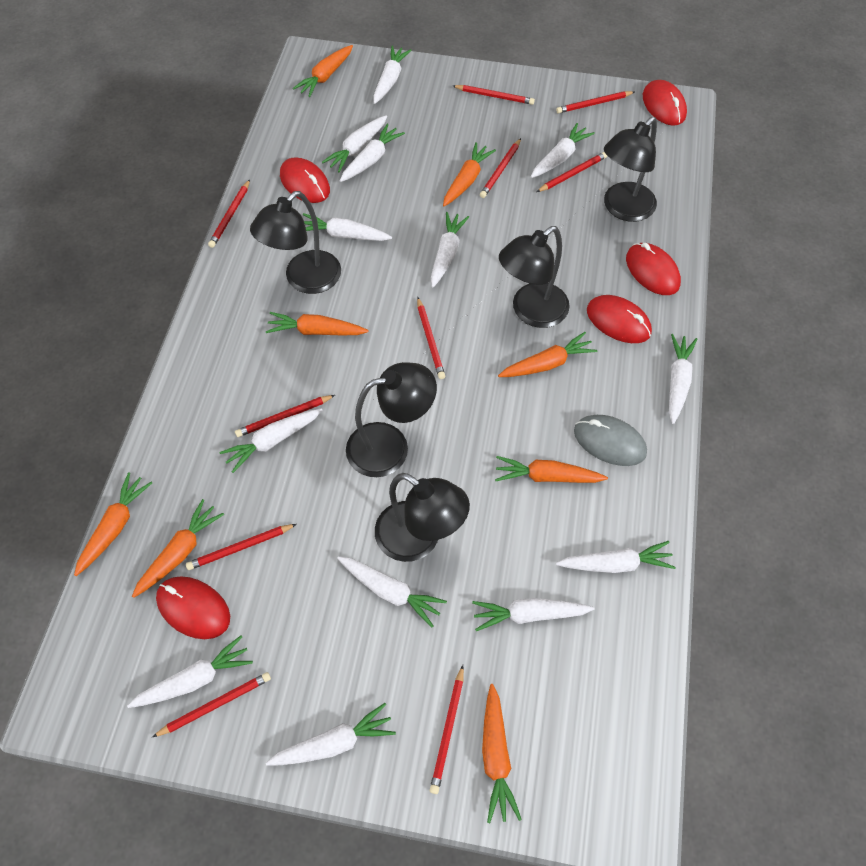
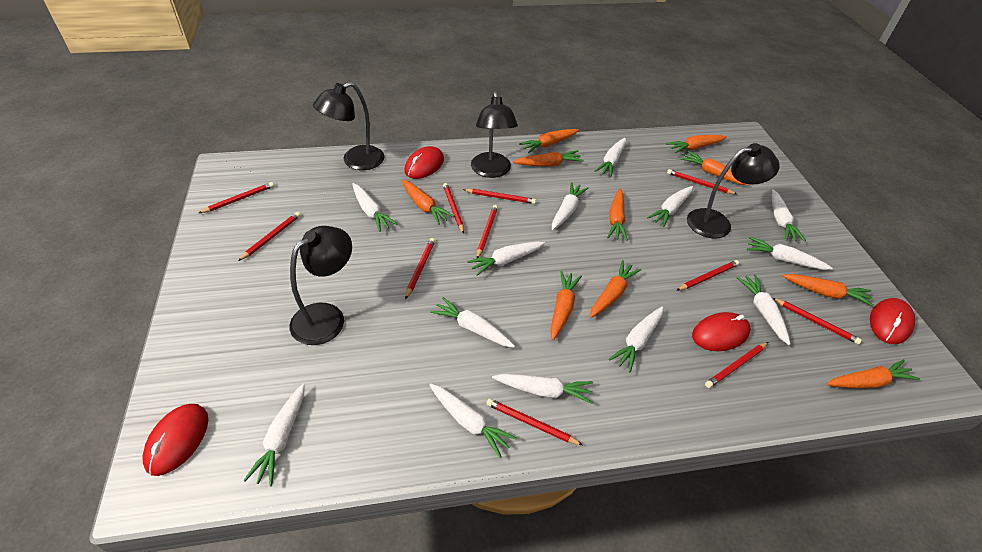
black lamp: [250,191,341,294] [346,362,437,477] [375,473,470,562] [499,226,570,328] [604,117,657,222] = 5 -> [290,226,352,345] [313,82,385,170] [471,91,518,178] [687,143,780,239] = 4
grey mouse: [574,415,647,466] = 1 -> none = 0
orange carrot: [74,472,152,576] [132,499,224,598] [266,312,368,335] [293,45,353,97] [443,142,496,206] [482,684,522,823] [495,456,608,483] [498,332,597,377] = 8 -> [401,180,454,225] [513,150,584,167] [519,129,579,153] [550,271,582,340] [590,260,641,318] [607,189,628,241] [666,135,727,153] [681,151,749,185] [782,274,874,306] [827,359,920,388] = 10
red mouse: [156,576,230,639] [280,157,330,203] [587,295,652,343] [626,243,681,295] [643,80,687,126] = 5 -> [142,404,208,476] [405,146,444,179] [692,312,751,351] [870,298,915,344] = 4
red pencil: [152,672,271,737] [186,524,297,570] [208,180,250,248] [235,395,335,437] [417,297,445,379] [430,665,464,794] [453,85,535,105] [480,138,521,198] [537,152,607,192] [556,91,634,113] = 10 -> [199,182,274,213] [238,212,301,261] [405,238,435,299] [443,183,464,234] [463,189,536,204] [477,205,498,258] [486,399,583,445] [667,169,737,194] [676,260,739,291] [705,342,768,388] [773,298,862,344] = 11

